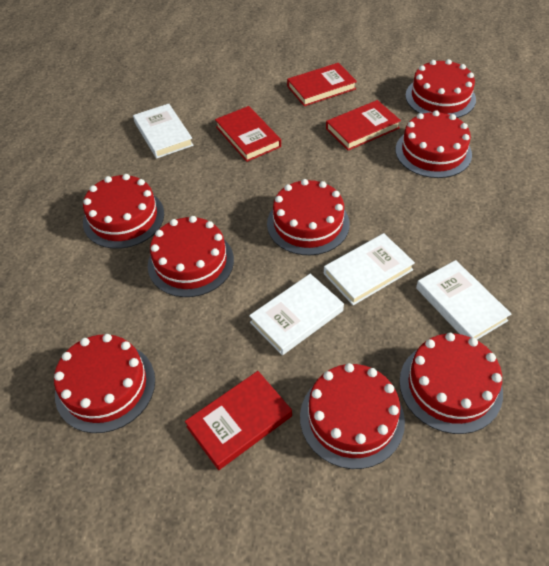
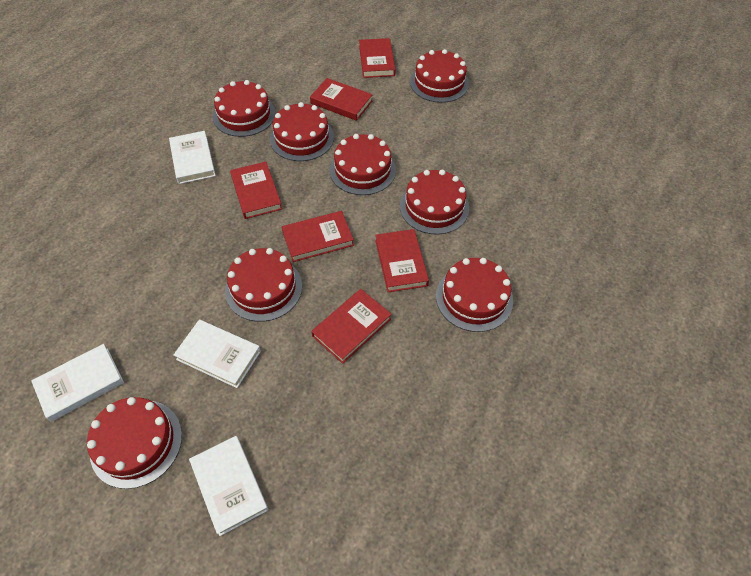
red book: [185,371,292,470] [215,106,281,162] [287,63,357,106] [326,100,401,151] = 4 -> [230,162,282,219] [282,211,354,262] [310,78,373,121] [311,289,392,364] [359,38,396,78] [375,229,429,292] = 6

